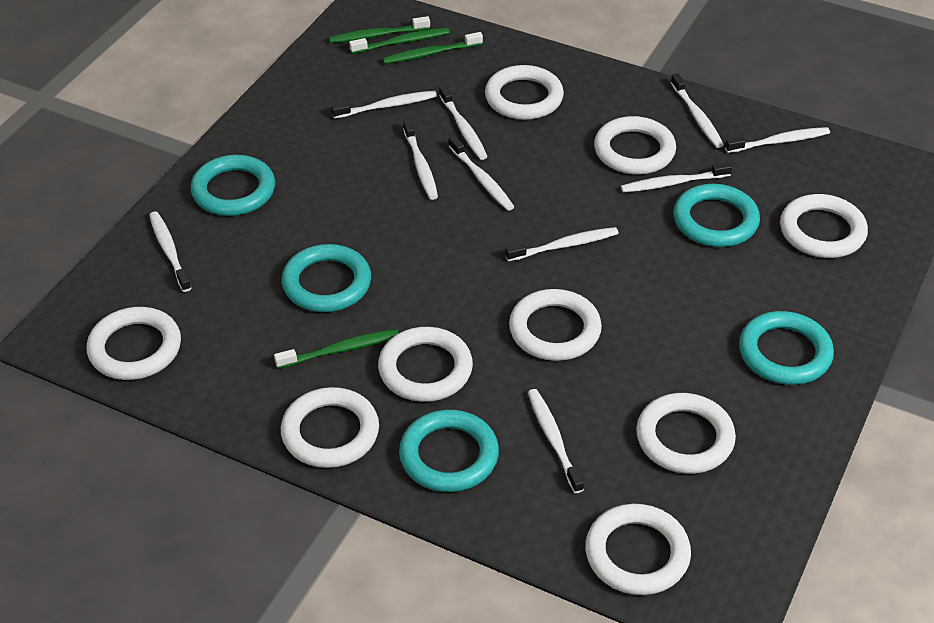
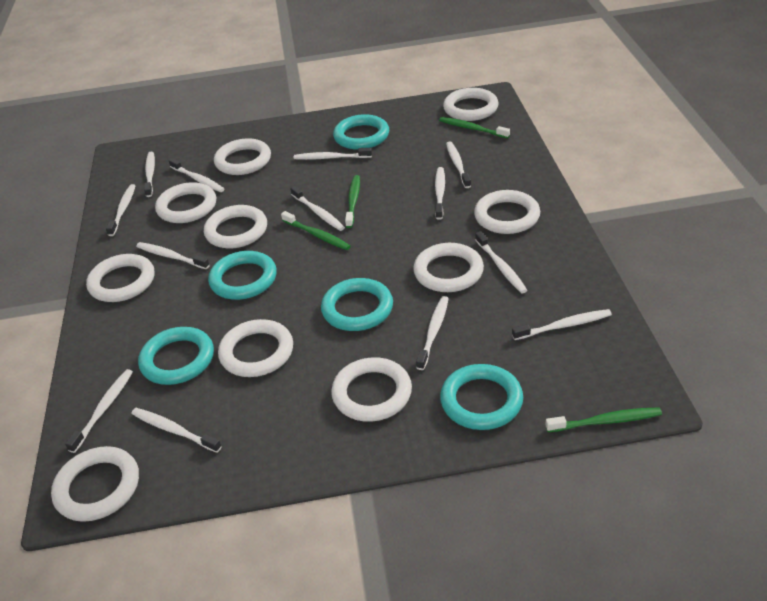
white ring: [86,307,181,380] [281,387,379,468] [378,327,473,402] [485,65,564,120] [509,289,602,361] [585,504,691,595] [594,116,676,175] [636,393,736,474] [780,194,868,258] = 9 -> [51,446,139,522] [86,254,154,302] [155,182,216,223] [204,205,267,248] [214,138,271,175] [218,319,293,377] [331,357,412,422] [413,243,484,292] [443,88,499,121] [474,190,540,234] = 10
white toothbrush: [149,211,192,292] [331,91,437,119] [403,119,438,200] [439,85,488,160] [449,136,514,211] [505,227,619,262] [528,389,584,493] [621,162,732,193] [671,73,724,148] [725,127,830,153] = 10 -> [65,369,133,453] [106,184,136,236] [131,408,222,453] [136,242,210,269] [144,152,155,197] [169,158,224,192] [290,186,345,231] [294,148,372,160] [416,296,449,370] [435,167,445,220] [446,141,471,188] [475,231,527,293] [512,309,612,340] = 13

